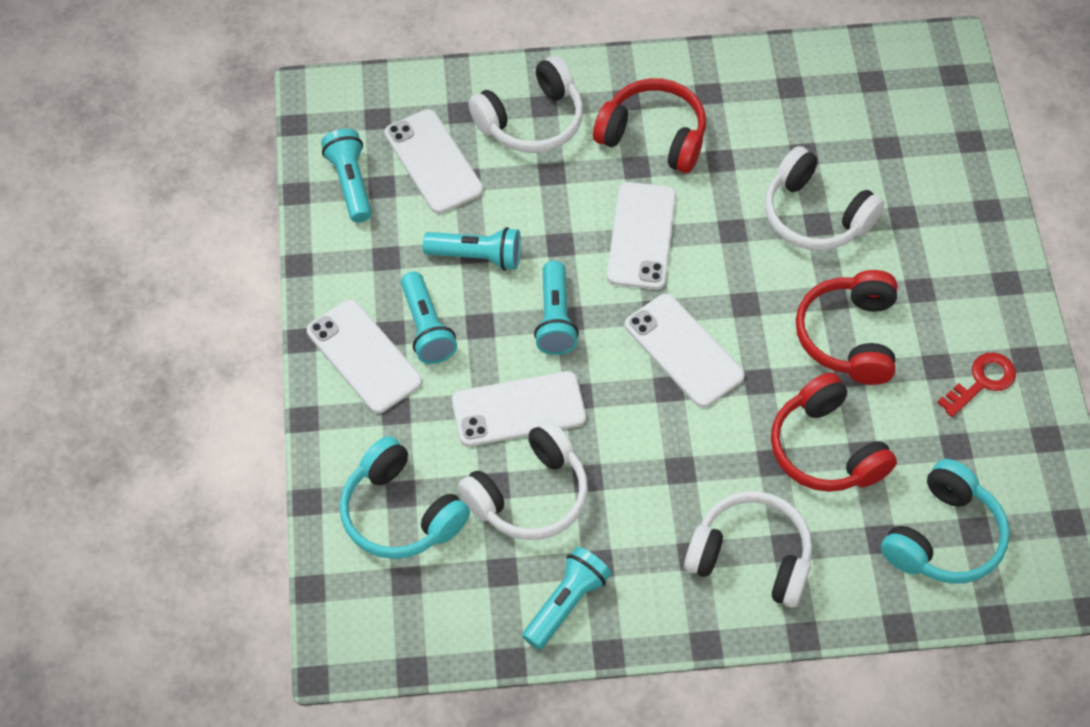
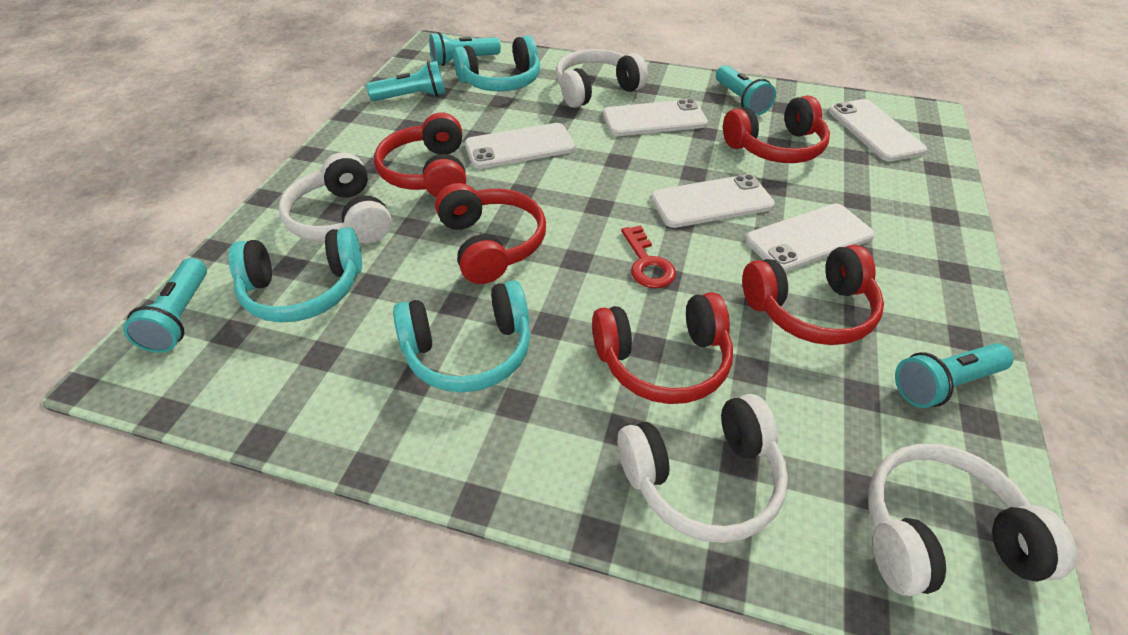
red headphones: [593,78,706,173] [771,373,897,492] [796,270,897,385] = 3 -> [374,112,466,197] [435,183,546,284] [592,292,733,404] [723,95,830,163] [742,245,884,345] = 5
turquoise headphones: [340,436,470,559] [881,459,1010,584] = 2 -> [229,227,362,323] [393,280,530,393] [453,35,540,91] = 3

